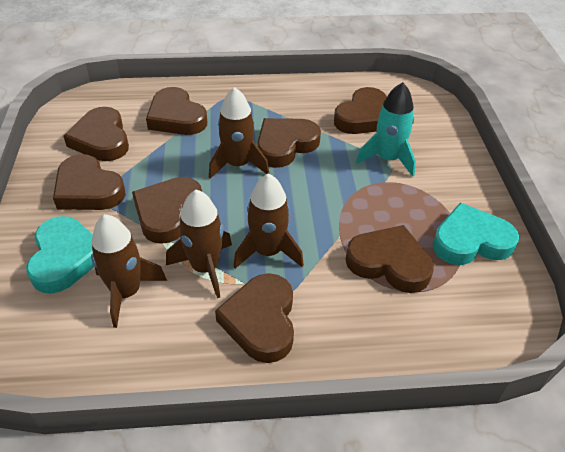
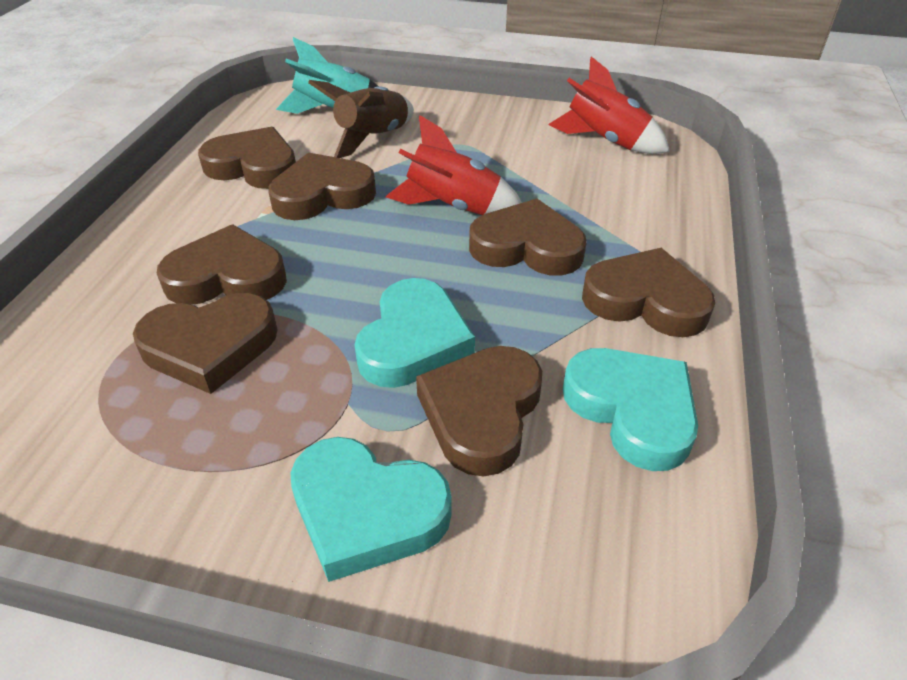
brown heart: [53,154,126,210] [63,107,129,161] [132,177,202,244] [146,87,207,135] [215,273,294,363] [257,118,321,168] [334,87,387,134] [346,225,434,293] = 8 -> [133,293,278,394] [157,224,287,305] [198,127,296,189] [268,152,376,220] [416,346,542,476] [469,199,587,276] [582,248,715,337] = 7
brown rocket: [91,214,167,328] [166,189,232,298] [209,87,269,179] [233,173,304,269] = 4 -> [308,80,414,158] = 1
red rocket: none = 0 -> [386,115,522,215] [548,56,670,154] = 2
turquoise heart: [26,216,94,294] [433,203,519,265] = 2 -> [290,437,452,582] [355,278,475,388] [563,348,698,471] = 3

